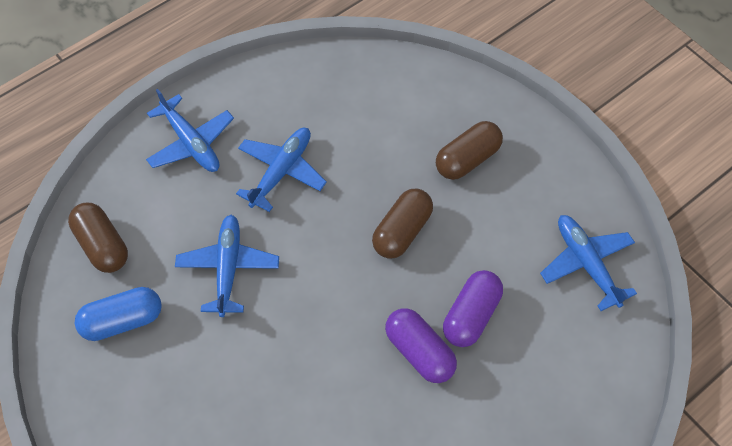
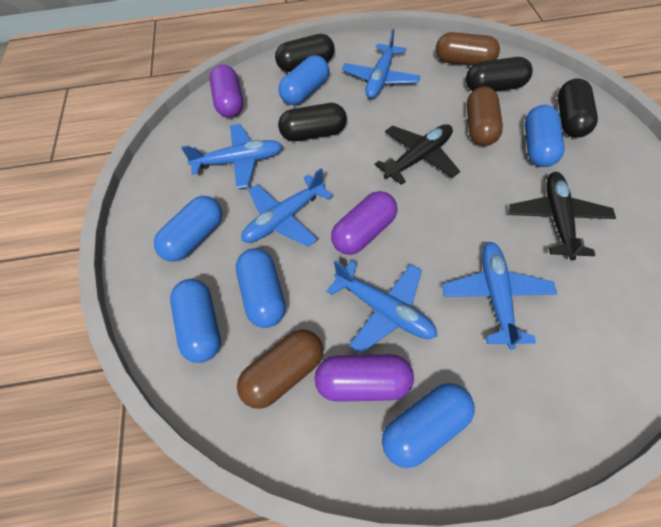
black capsule: none = 0 -> [275,34,335,72] [278,103,347,141] [466,57,533,91] [558,78,598,138] = 4
black plane: none = 0 -> [374,124,460,185] [509,172,616,260] = 2
blue capsule: [75,287,162,341] = 1 -> [154,196,222,262] [170,279,221,363] [236,248,286,328] [279,55,329,105] [382,383,474,468] [525,105,565,167] = 6
blue plane: [146,89,234,172] [175,215,279,317] [236,128,327,212] [540,215,637,311] = 4 -> [181,124,283,189] [241,168,333,247] [326,260,437,354] [342,29,420,99] [442,242,557,349] = 5
purple capsule: [385,308,457,383] [443,270,503,347] = 2 -> [209,65,243,118] [314,354,414,402] [331,191,397,255] = 3

